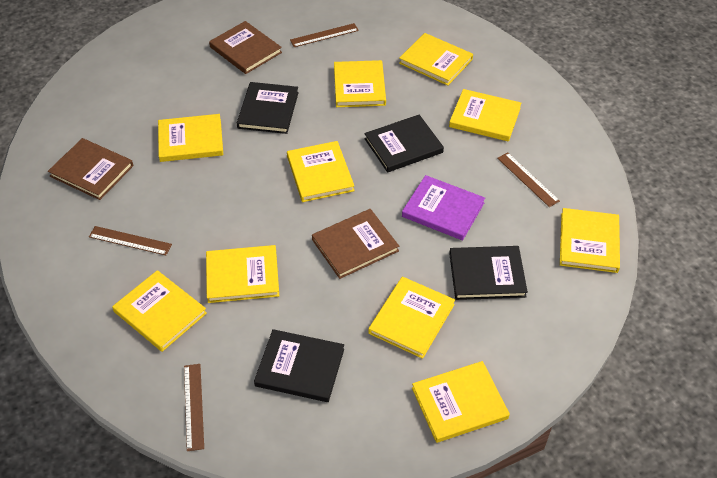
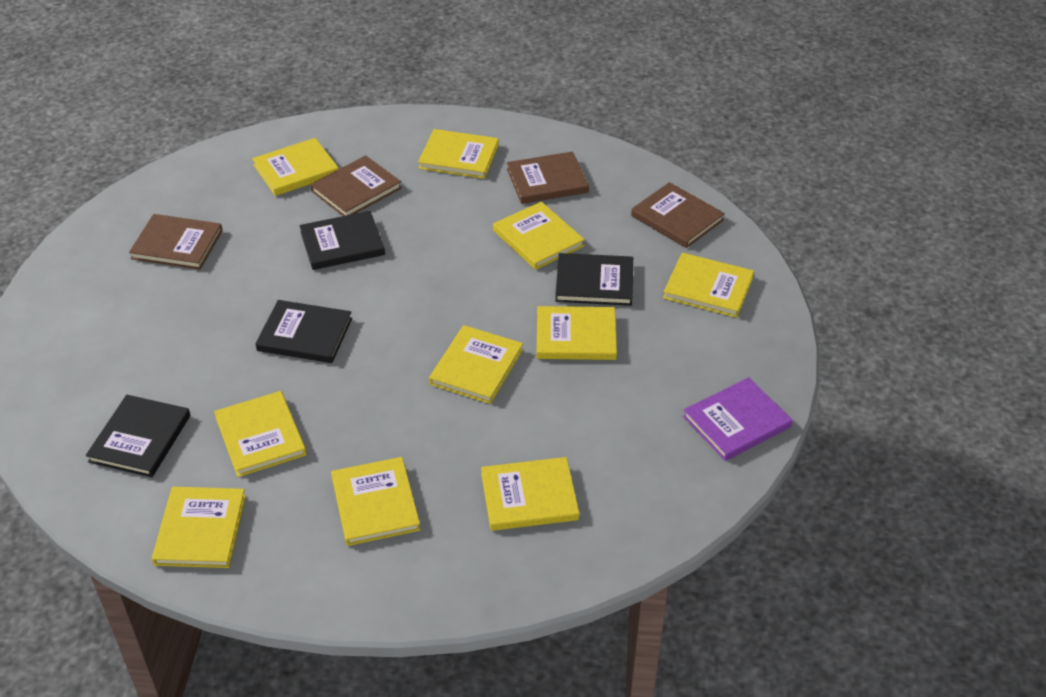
brown book: [48,138,134,200] [209,21,282,74] [312,209,399,279] = 3 -> [129,214,223,270] [310,155,402,216] [507,152,589,204] [631,182,725,248] = 4
brown ruler: [89,226,172,255] [184,364,204,451] [290,23,359,47] [497,152,560,207] = 4 -> none = 0

